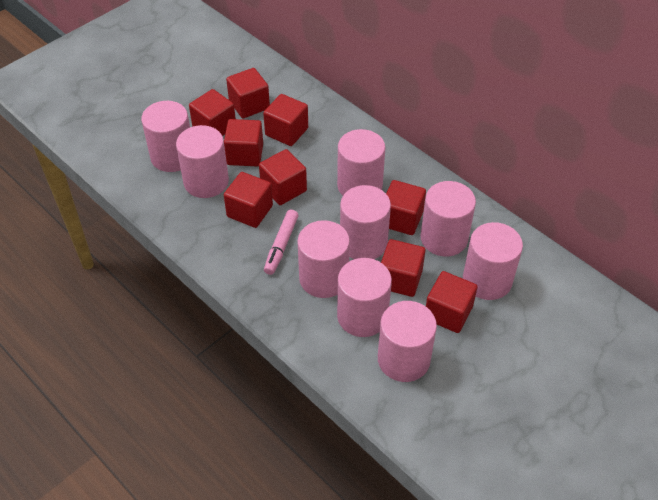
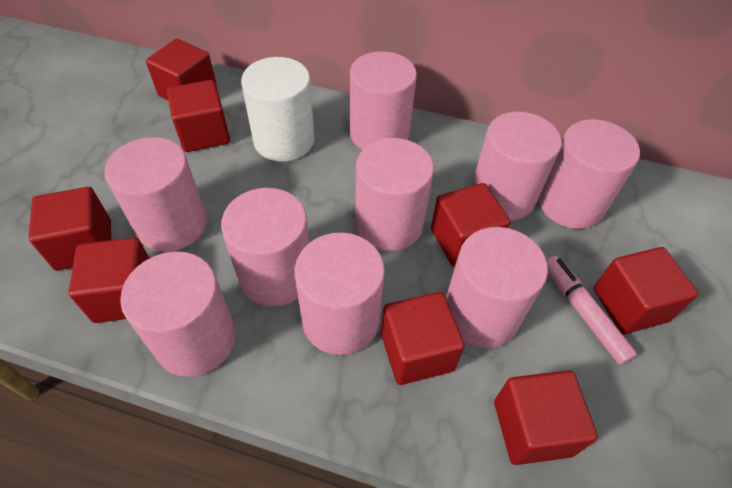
red cube: [189,89,236,136] [224,119,263,166] [224,172,273,228] [226,68,270,118] [259,149,307,205] [263,94,308,146] [381,239,426,297] [386,180,426,235] [426,271,478,333] = 9 -> [29,187,111,271] [69,237,149,323] [146,39,217,100] [167,80,230,152] [381,292,465,385] [431,183,510,267] [494,370,598,465] [593,247,698,335] = 8
white cylinder: none = 0 -> [241,57,314,162] = 1

